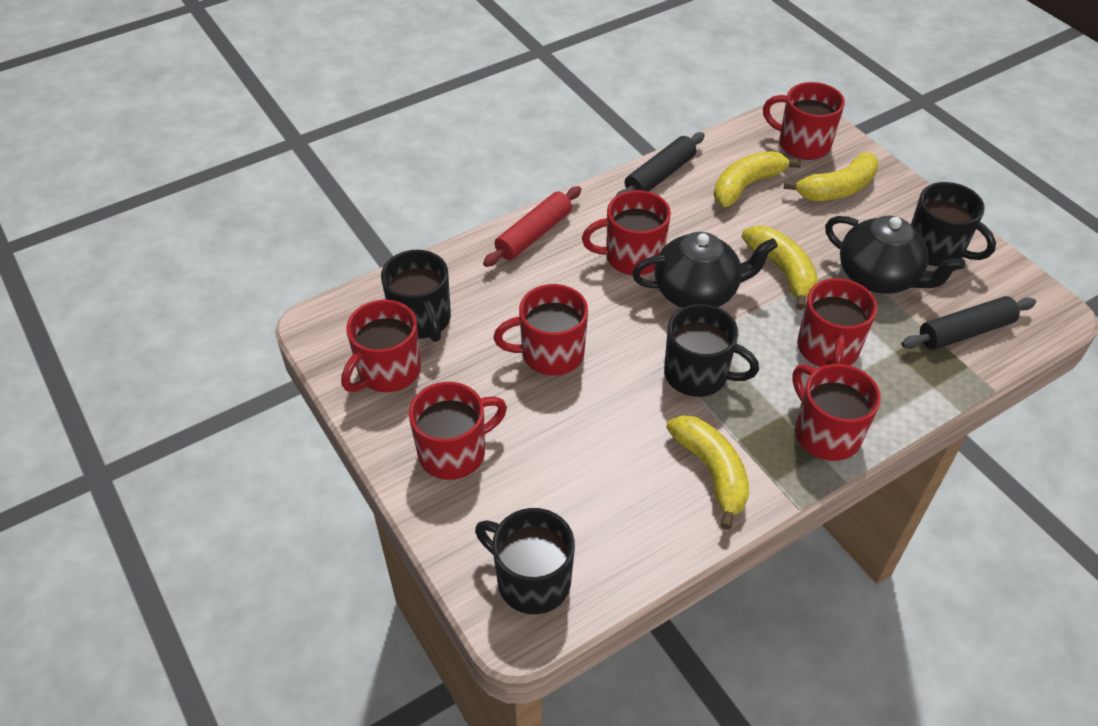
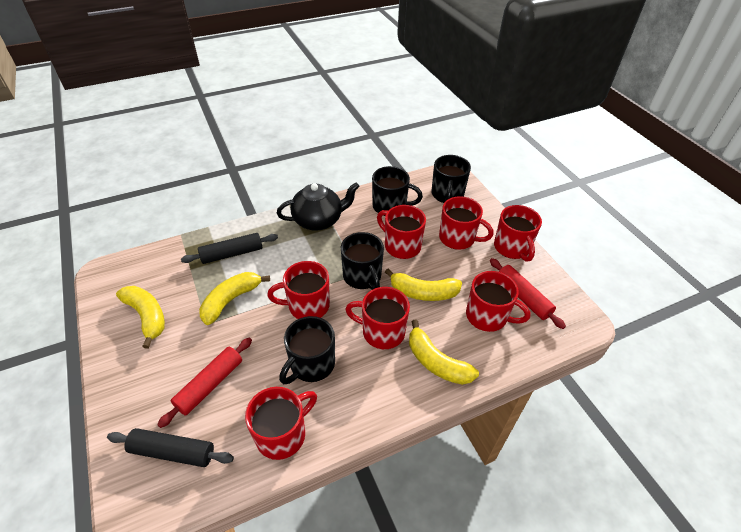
black teapot: [632,232,778,308] [825,215,965,294] = 2 -> [277,183,360,231] = 1
red rolling pin: [483,186,581,267] = 1 -> [157,338,252,428] [490,258,566,329] = 2

